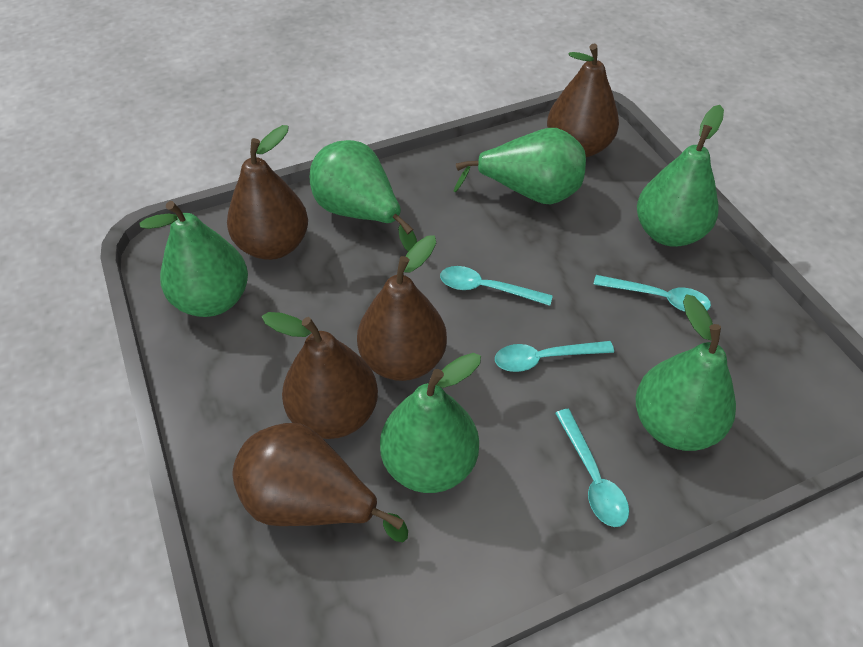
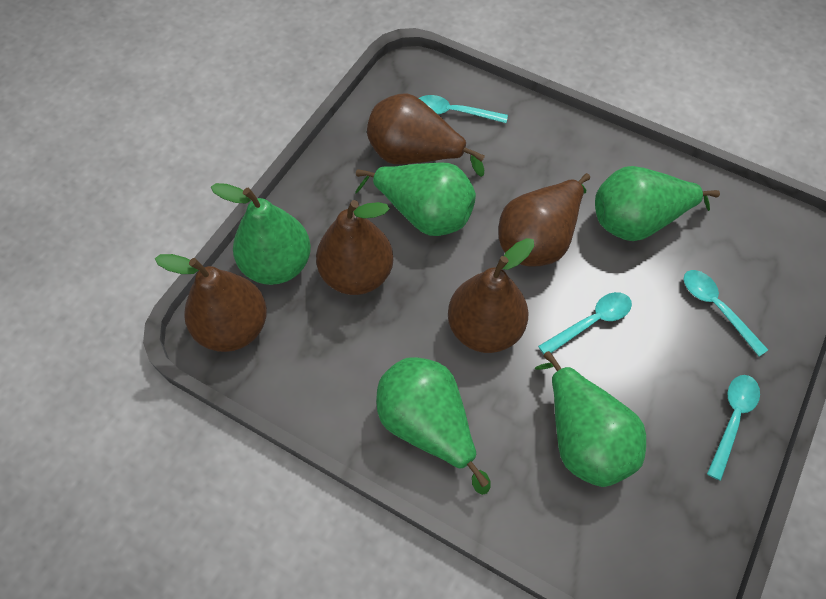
green pear: [140,201,248,317] [310,140,417,252] [380,353,481,493] [453,128,586,205] [635,294,736,451] [637,105,724,247] = 6 -> [211,183,311,285] [355,162,476,236] [376,357,490,495] [535,351,646,487] [595,166,720,241] = 5

